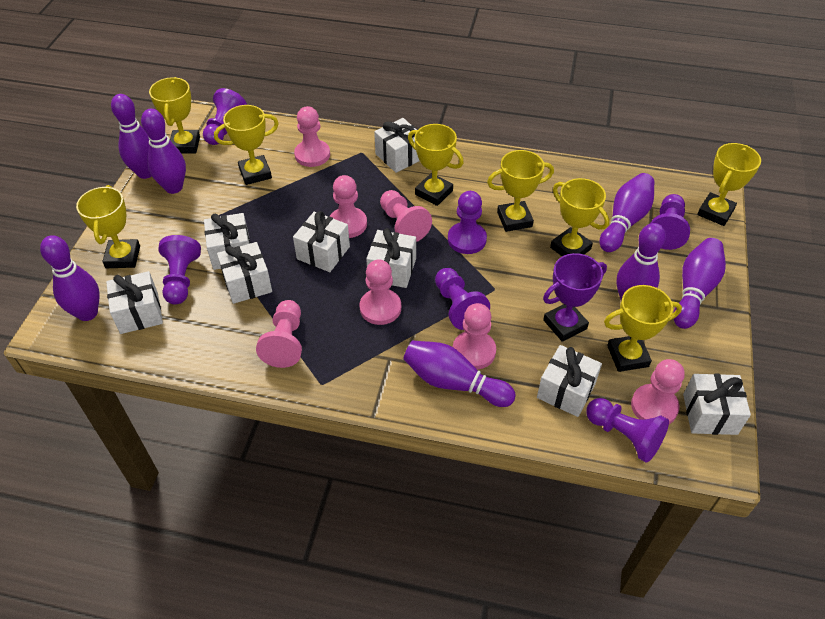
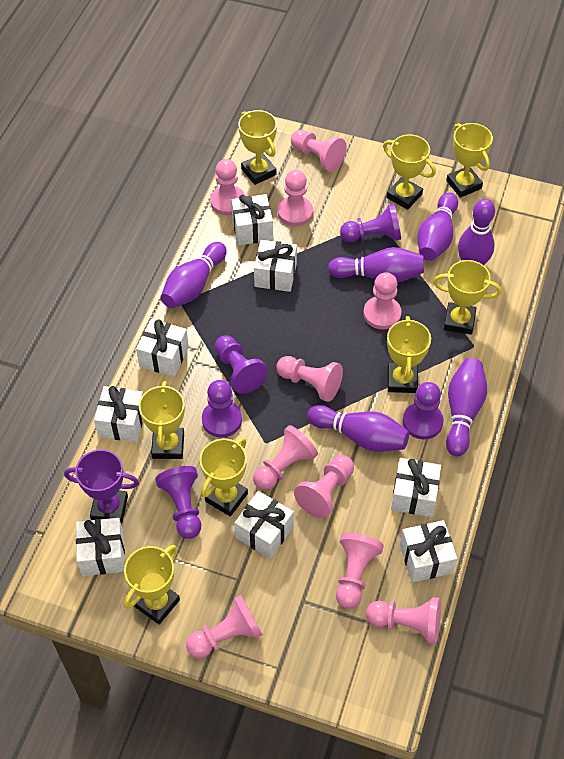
pink pawn: [256,300,302,368] [294,106,330,167] [330,175,367,238] [359,259,401,325] [380,190,432,242] [453,303,496,370] [631,359,685,424] = 7 -> [186,595,263,659] [210,159,245,215] [253,425,318,490] [277,356,343,402] [278,170,313,226] [291,130,347,172] [294,455,354,519] [336,533,384,609] [363,272,402,330] [366,597,441,644] = 10
purple bowling pin: [40,235,100,321] [111,94,151,179] [141,109,186,194] [403,340,516,407] [600,173,654,252] [616,223,666,300] [674,238,726,329] = 7 -> [161,242,227,308] [307,405,409,452] [328,247,424,283] [417,193,458,261] [446,358,487,456] [458,199,495,265] = 6
purple pawn: [158,235,201,305] [203,88,247,145] [435,268,490,330] [448,191,487,254] [586,398,669,463] [650,194,690,250] = 6 -> [155,466,201,539] [202,380,242,437] [215,335,268,394] [340,204,401,242] [403,382,444,439] = 5

